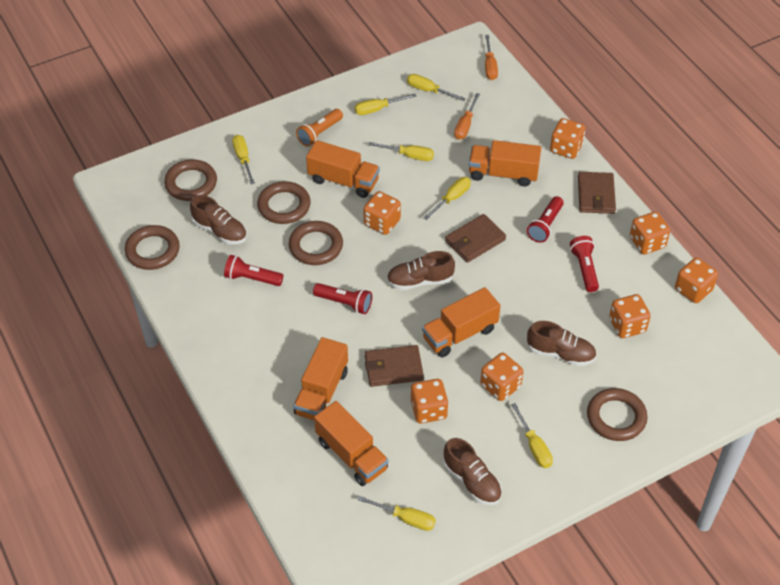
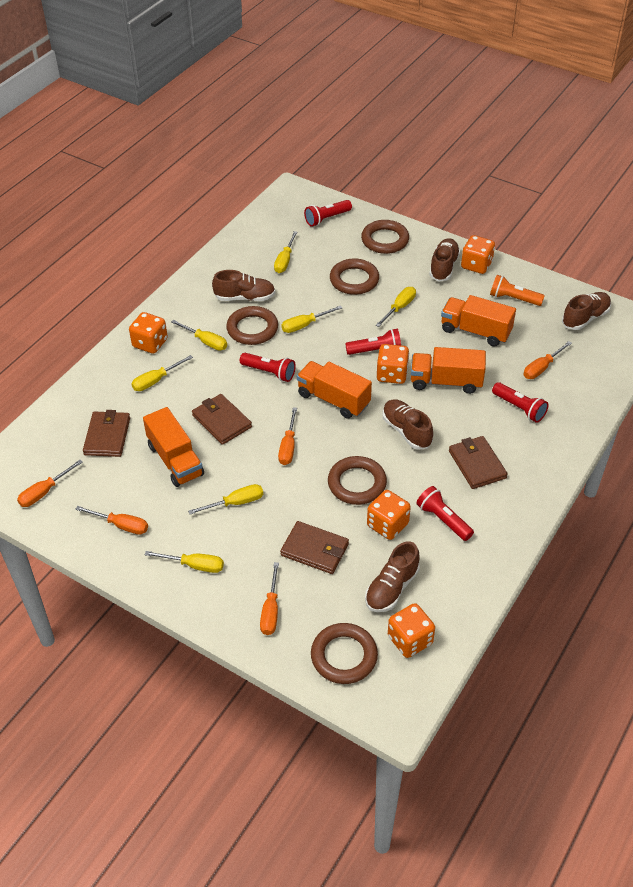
brown shoe: [190,195,247,245] [387,251,455,290] [443,438,502,505] [527,321,596,366] = 4 -> [212,270,275,301] [365,541,420,612] [383,399,433,450] [429,238,460,282] [562,292,611,330] = 5
brown wallet: [365,345,424,387] [445,214,506,263] [578,172,616,214] = 3 -> [83,410,130,457] [192,394,252,445] [280,521,349,574] [449,436,508,489] = 4
orange dice: [363,191,401,235] [411,379,449,424] [480,353,523,401] [550,118,585,159] [609,294,651,338] [630,212,670,254] [675,257,718,303] = 7 -> [129,312,168,354] [367,490,411,540] [377,344,409,384] [388,603,435,658] [461,235,495,274] = 5
orange screwdriver: [454,93,480,140] [485,35,498,80] = 2 -> [17,460,83,507] [75,506,148,535] [260,562,279,635] [278,407,297,465] [524,341,572,379] = 5
orange truck: [294,337,348,420] [306,140,380,198] [314,401,389,486] [422,287,501,358] [469,140,541,187] = 5 -> [143,407,204,487] [297,361,372,419] [411,347,486,394] [441,295,516,346] = 4
red flashlight: [224,255,284,286] [313,283,372,314] [527,196,564,243] [570,236,599,292] = 4 -> [240,353,296,382] [304,200,352,227] [345,329,401,355] [416,486,474,541] [492,382,549,423] = 5

